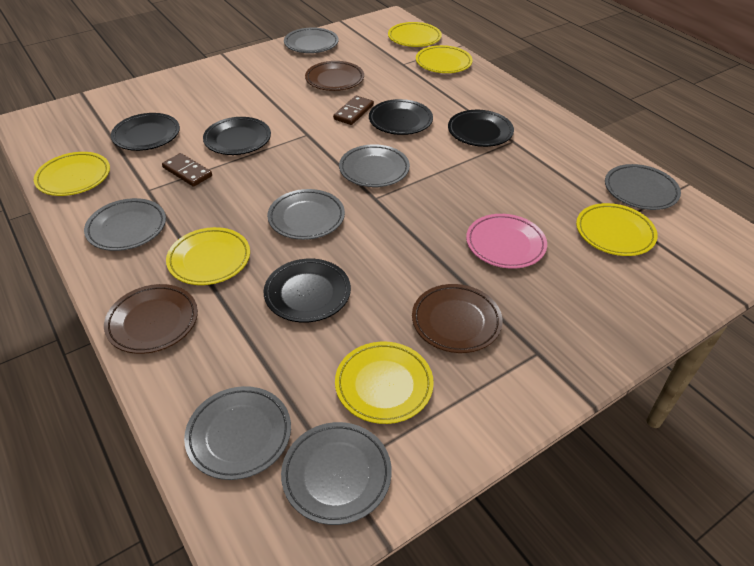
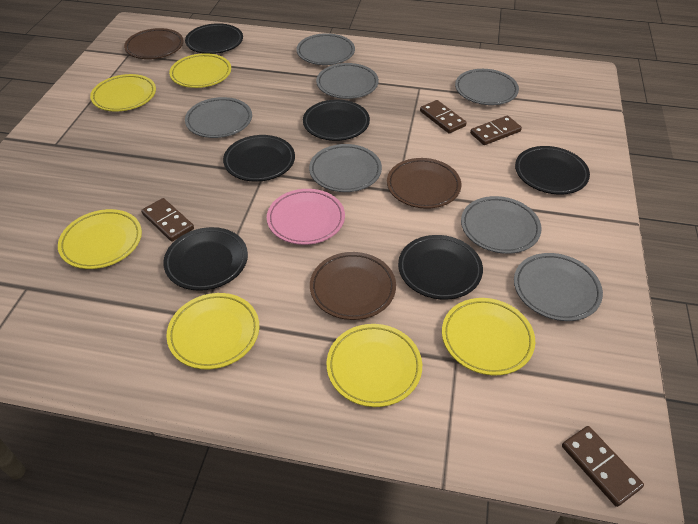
black plate: [111,113,180,151] [203,117,271,155] [264,259,351,323] [369,99,433,135] [448,110,514,147] = 5 -> [163,227,248,291] [185,23,243,54] [223,135,295,182] [303,100,370,141] [398,235,483,300] [515,146,590,195] = 6
brown domino: [162,153,212,187] [333,96,374,125] = 2 -> [141,198,194,242] [420,100,467,133] [470,116,522,145] [562,426,644,507] = 4

